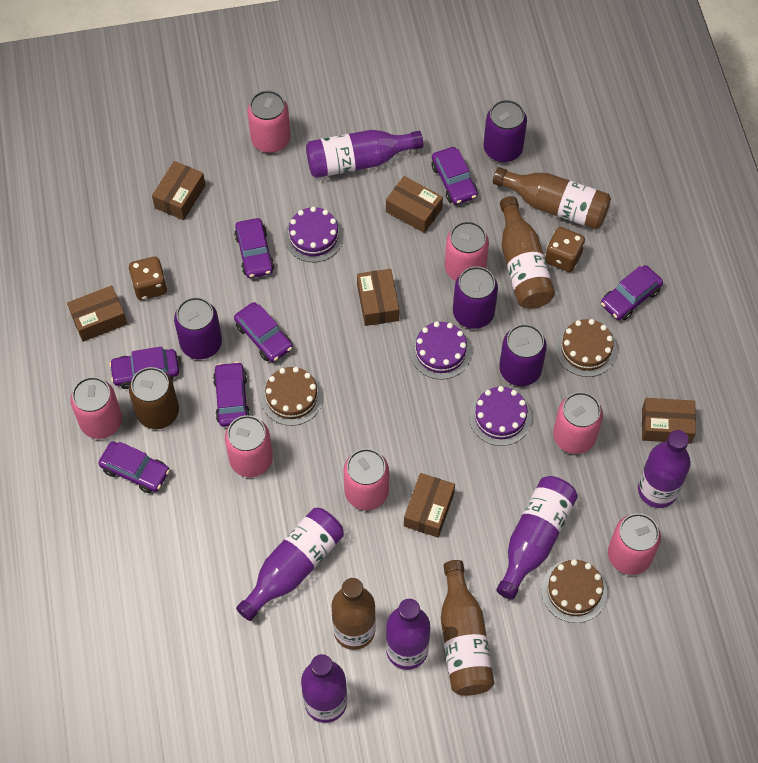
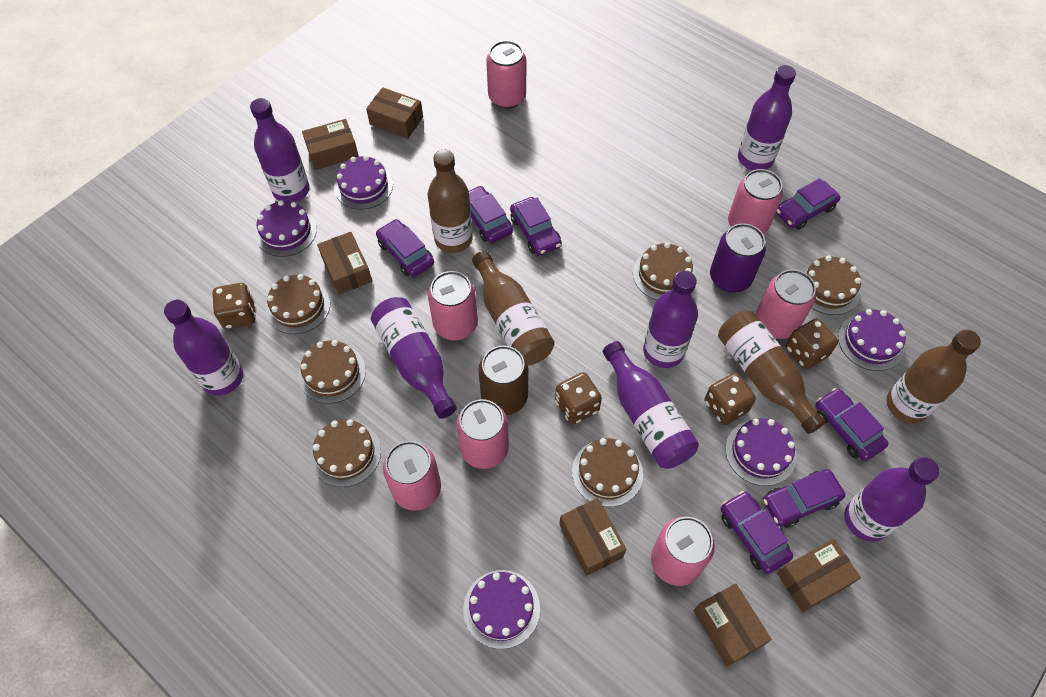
brown cake: [261,367,323,426] [541,559,607,623] [556,319,617,377] = 3 -> [266,274,330,334] [298,340,366,404] [310,419,381,487] [572,438,643,507] [633,242,696,300] [802,256,861,315] = 6
brown dice: [129,257,167,300] [545,227,585,272] = 2 -> [213,283,256,329] [555,372,602,424] [704,373,756,425] [786,318,838,369] = 4
purple bottle: [236,508,344,621] [301,654,347,723] [306,130,423,178] [386,599,430,670] [496,476,578,599] [638,430,691,508] = 6 -> [164,300,243,396] [250,98,310,202] [371,297,457,419] [603,341,699,469] [643,270,698,368] [738,65,796,170] [844,457,939,542] = 7
purple cake: [284,206,344,262] [410,321,472,380] [469,386,532,446] = 3 -> [255,200,317,257] [334,155,393,210] [463,570,540,649] [725,418,796,486] [838,309,906,371] = 5
purple can: [174,297,222,359] [453,266,498,329] [484,100,527,162] [499,324,547,386] = 4 -> [710,223,766,292] = 1

